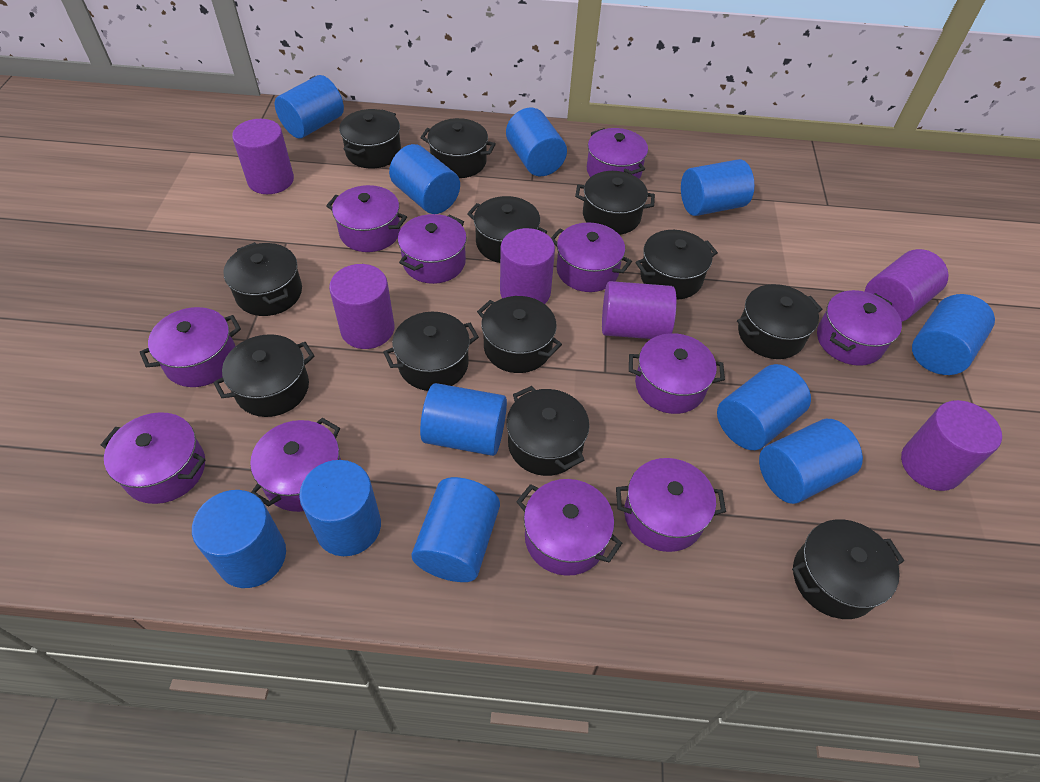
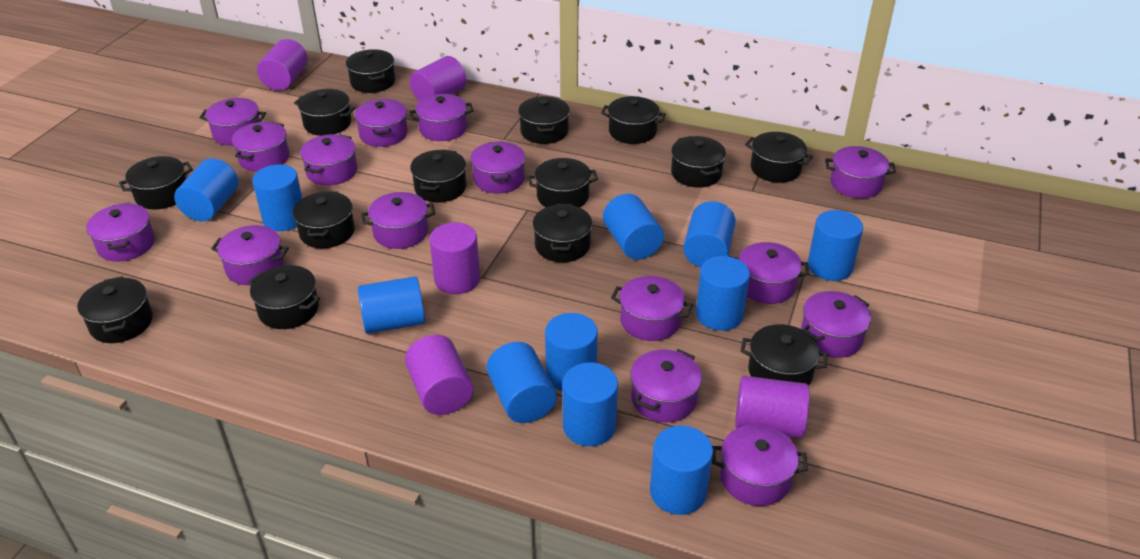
black pot: [213,334,315,417] [223,242,302,316] [339,109,401,169] [383,312,479,391] [421,118,496,178] [467,196,547,263] [477,296,562,373] [506,386,589,476] [575,171,655,235] [635,230,718,300] [737,284,822,359] [792,519,904,619] = 12 -> [77,276,153,343] [119,156,193,210] [248,265,320,329] [293,191,355,248] [294,89,355,136] [346,49,395,93] [410,149,466,203] [518,96,570,144] [528,158,598,208] [533,204,592,262] [601,96,666,144] [671,136,726,188] [741,324,828,386] [745,132,813,183] = 14
purple cylinder: [232,119,294,194] [329,264,395,349] [500,228,555,304] [602,281,677,339] [865,249,949,322] [901,400,1002,491] = 6 -> [257,39,308,91] [405,335,473,415] [410,56,466,101] [430,222,480,294] [735,376,810,438] = 5
purple pot: [100,412,205,504] [140,307,241,387] [250,418,341,512] [326,185,407,252] [398,214,467,284] [516,479,622,576] [551,222,632,292] [587,128,648,179] [616,458,726,552] [629,333,725,414] [817,290,902,366] = 11 -> [86,203,155,261] [200,98,266,146] [211,225,289,285] [232,122,289,172] [300,134,357,186] [354,99,408,147] [361,192,435,249] [409,94,474,141] [470,141,525,194] [611,276,693,341] [630,349,702,423] [712,425,808,506] [736,242,809,304] [801,291,871,358] [825,146,896,199] = 15

